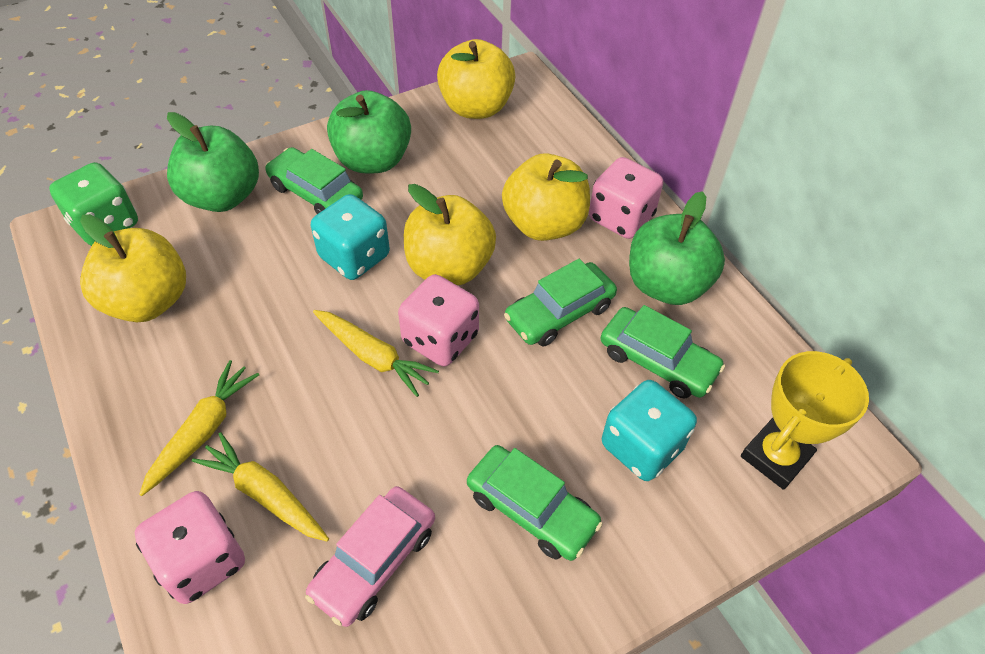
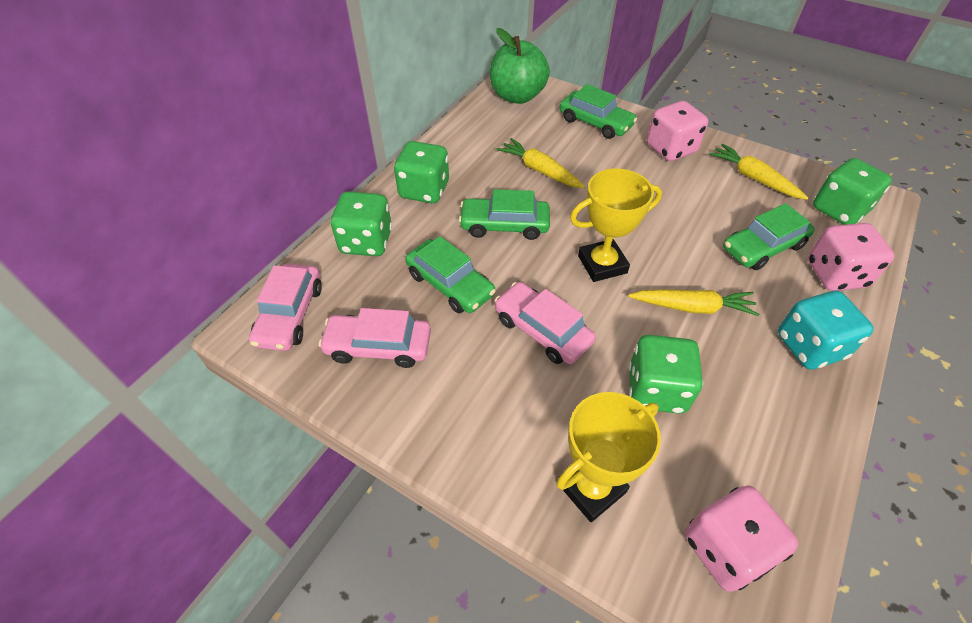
green apple: [167,112,259,212] [327,90,411,174] [629,191,725,305] = 3 -> [490,28,550,104] = 1
green dice: [49,162,138,246] = 1 -> [330,191,392,256] [394,141,449,203] [629,335,703,414] [813,158,892,225] = 4
pink car: [305,486,435,627] = 1 -> [249,264,322,351] [319,308,431,368] [495,282,596,364] = 3
turquoise dice: [311,194,390,280] [602,380,697,481] = 2 -> [778,291,874,369] = 1
yellow apple: [80,214,186,322] [404,184,496,285] [437,39,515,119] [502,154,590,241] = 4 -> none = 0
yellow trophy: [741,351,869,490] = 1 -> [556,392,661,522] [570,168,662,282] = 2

